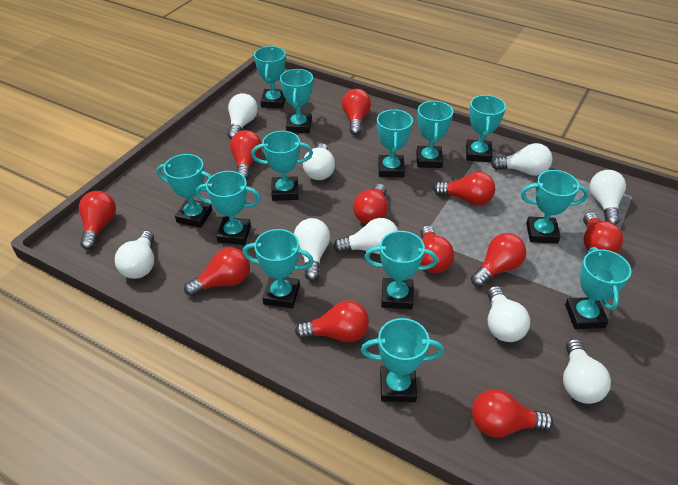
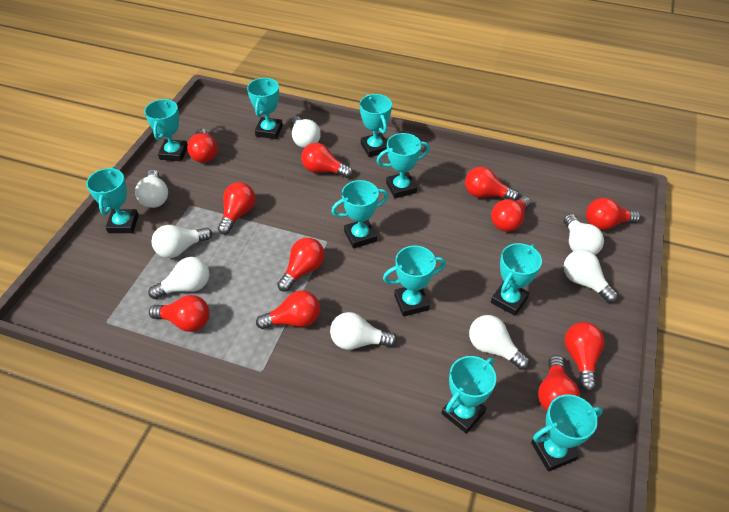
turquoise trophy: [157,154,212,228] [196,171,261,245] [243,229,314,309] [251,131,313,201] [254,46,286,108] [280,69,313,133] [361,318,444,402] [364,231,438,309] [377,109,413,177] [416,101,453,168] [466,95,506,162] [521,170,589,244] [565,247,631,329] = 13 -> [86,167,139,233] [144,99,187,161] [247,78,283,139] [331,180,388,249] [360,94,392,157] [377,133,430,198] [383,246,446,317] [441,356,496,433] [491,243,542,316] [531,394,603,472] = 10
white light bulb: [115,231,154,279] [228,93,258,139] [294,218,330,281] [303,143,335,180] [333,218,398,254] [487,286,530,342] [491,143,552,176] [563,339,611,404] [590,170,626,225] = 9 -> [135,169,168,208] [148,257,209,299] [151,225,212,258] [291,116,321,148] [330,312,397,350] [469,315,530,370] [564,214,604,255] [564,250,618,303] = 8

